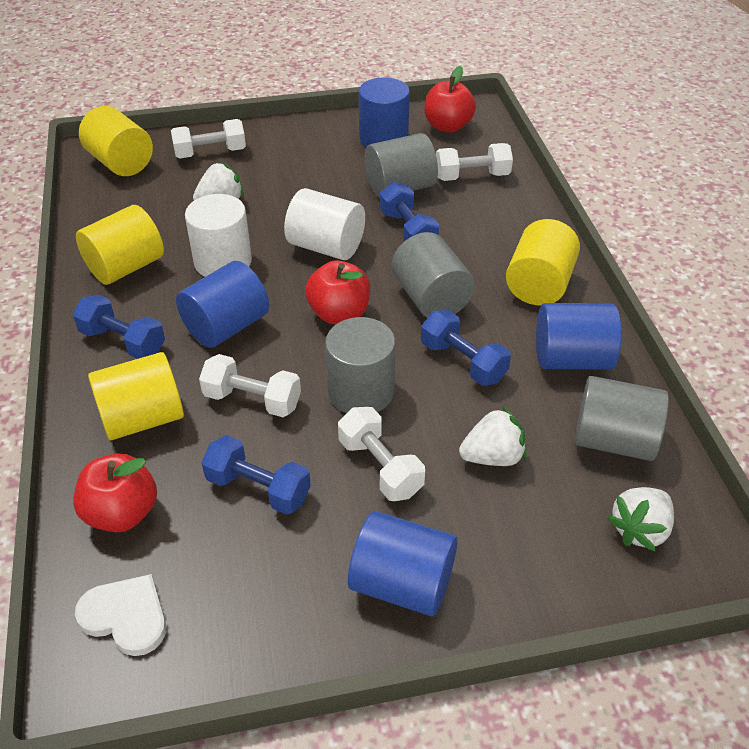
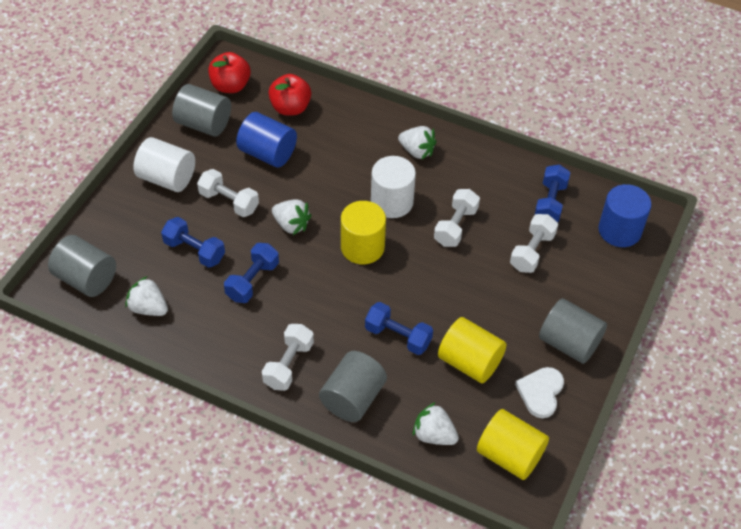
blue cylinder: [176,261,269,348] [348,511,457,616] [359,77,410,147] [536,303,621,370] = 4 -> [236,112,297,168] [598,184,651,247] = 2
red apple: [73,454,157,532] [305,260,370,324] [424,66,476,133] = 3 -> [208,52,251,93] [268,74,311,115] = 2
white strawberry: [193,162,244,200] [459,406,527,466] [607,487,674,551] = 3 -> [125,276,168,316] [272,199,311,235] [398,126,437,160] [413,402,459,445] = 4
yellow cylinder: [76,205,164,285] [79,106,153,176] [88,352,184,440] [506,219,580,306] = 4 -> [341,201,386,264] [438,317,506,383] [477,409,549,480] = 3

